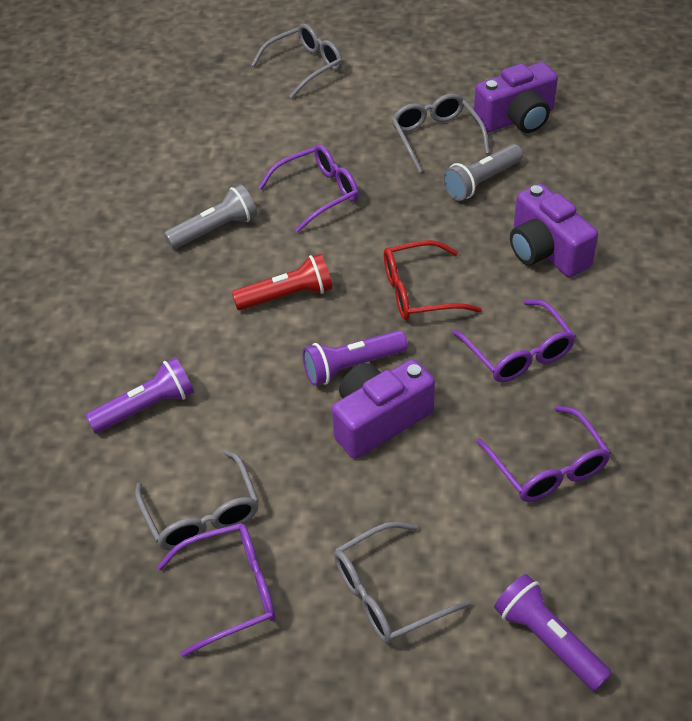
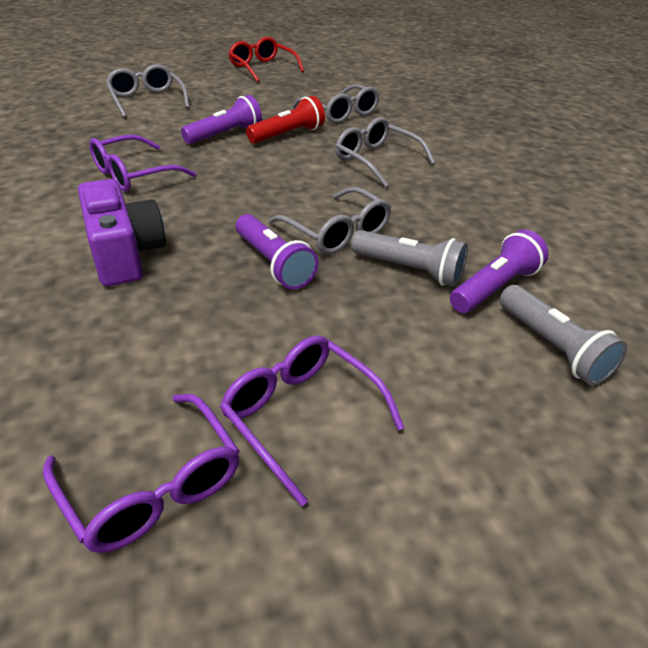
purple camera: [332,359,435,459] [474,62,558,133] [510,183,598,277] = 3 -> [78,179,166,286] = 1
purple glasses: [157,523,276,657] [258,144,359,233] [452,300,576,382] [476,405,611,502] = 4 -> [43,394,240,553] [89,135,196,192] [220,335,405,506] = 3

